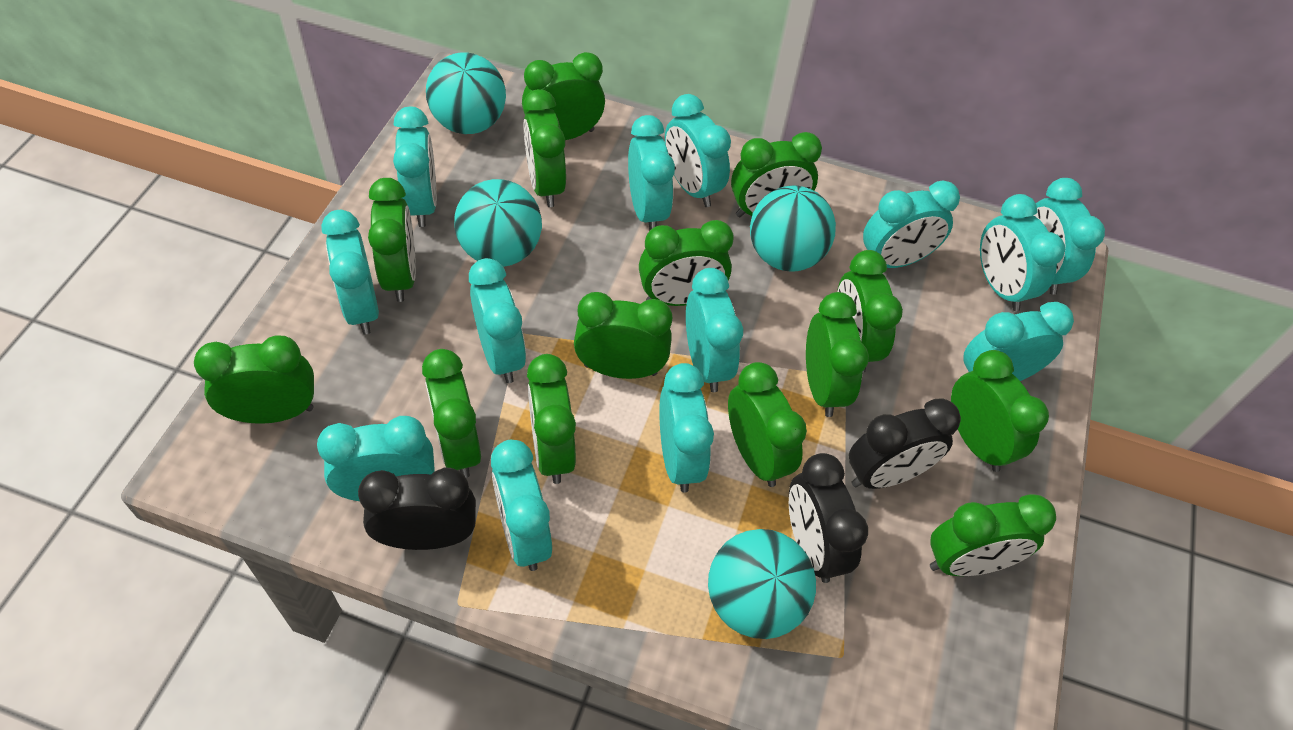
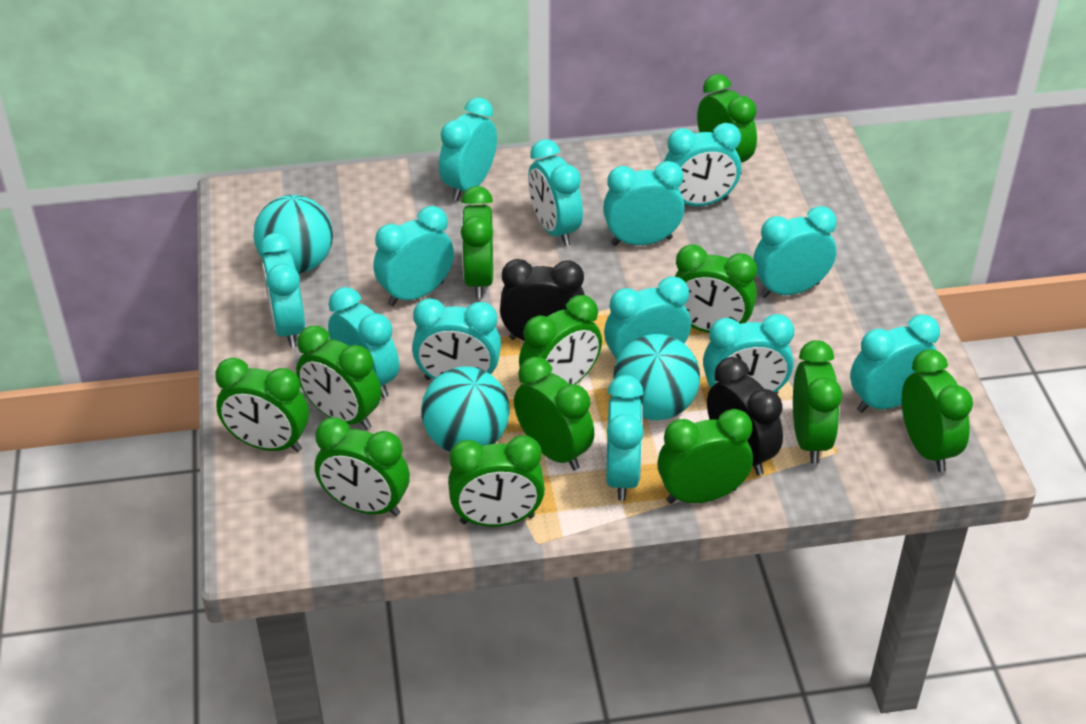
black clock: [358,468,476,550] [789,453,868,583] [849,398,961,489] = 3 -> [500,259,585,341] [707,357,783,476] = 2
green clock: [194,335,314,424] [368,178,416,302] [422,349,481,478] [522,52,605,140] [523,89,566,207] [527,354,576,484] [574,292,672,379] [639,220,734,306] [728,362,807,487] [731,132,822,217] [806,292,869,417] [837,250,903,373] [930,494,1056,576] [951,350,1049,472] = 14 -> [215,358,309,452] [296,326,381,430] [315,417,410,516] [448,435,545,527] [461,186,493,299] [514,357,594,470] [519,295,602,384] [657,409,753,504] [675,244,757,333] [697,74,757,175] [793,340,842,464] [902,349,973,472] = 12
turquoise ball: [426,52,506,134] [454,179,542,267] [708,529,816,639] [750,186,836,271] = 4 -> [254,195,333,274] [421,366,510,452] [614,334,700,420] = 3

